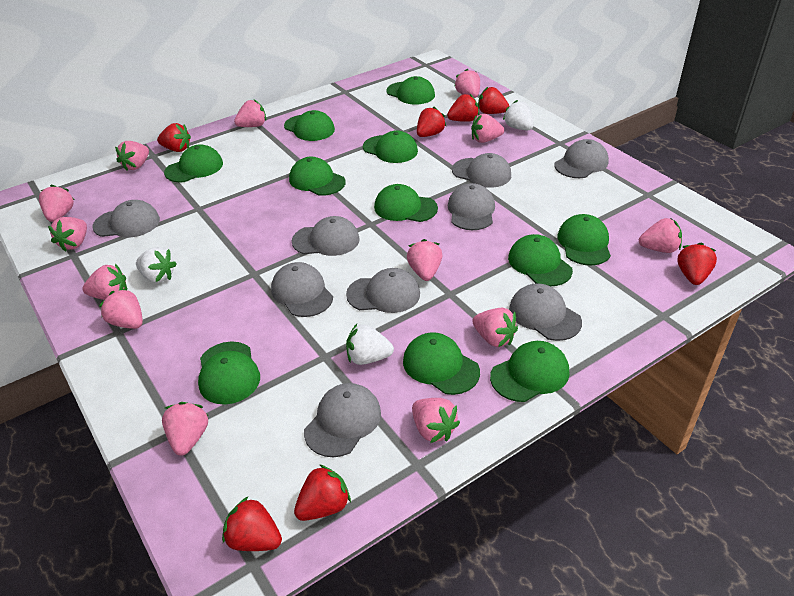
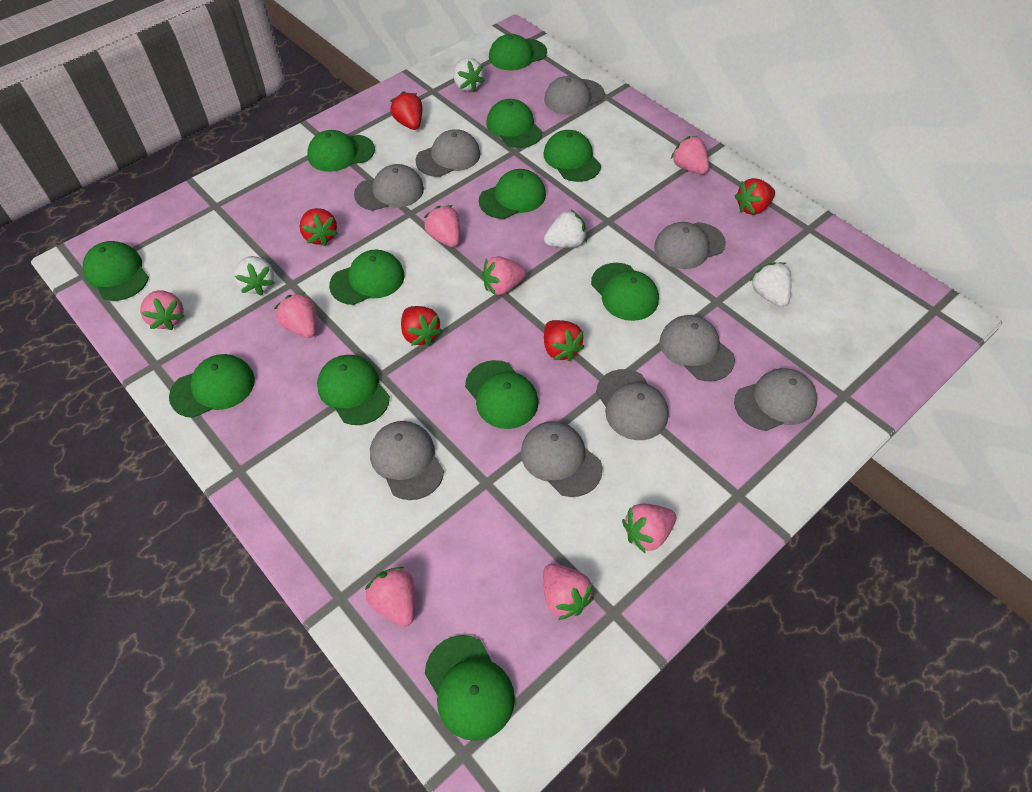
green cap: [164,144,223,182] [198,341,260,405] [284,110,335,141] [289,157,346,196] [363,130,418,163] [374,184,438,222] [386,76,435,105] [403,332,480,395] [490,341,569,402] [508,234,573,287] [558,214,611,266] = 11 -> [83,241,149,301] [169,354,255,418] [307,130,375,172] [317,355,390,425] [329,250,404,305] [425,635,515,741] [465,360,538,429] [479,169,546,219] [486,99,542,148] [489,34,547,71] [543,130,601,182] [591,263,659,321] = 12
pink strawberry: [39,185,74,222] [48,217,87,252] [82,264,127,300] [99,288,143,329] [115,141,149,171] [162,402,208,456] [234,100,266,127] [407,239,442,281] [412,398,460,443] [454,69,480,98] [471,114,504,143] [472,308,518,347] [639,218,682,253] = 13 -> [140,290,185,330] [274,292,316,338] [365,567,415,627] [424,205,460,247] [482,256,526,296] [543,564,594,620] [622,504,676,554] [671,136,709,174] = 8
red strawberry: [157,123,191,152] [222,496,282,551] [294,464,351,521] [417,106,447,137] [447,94,479,122] [478,87,509,114] [677,243,717,285] = 7 -> [299,208,338,246] [390,91,422,130] [401,306,442,346] [544,320,584,361] [735,178,775,215] = 5
white strawberry: [136,247,177,283] [346,324,394,365] [503,100,534,130] = 3 -> [234,256,275,296] [453,58,485,92] [544,210,587,248] [750,262,791,307] = 4

